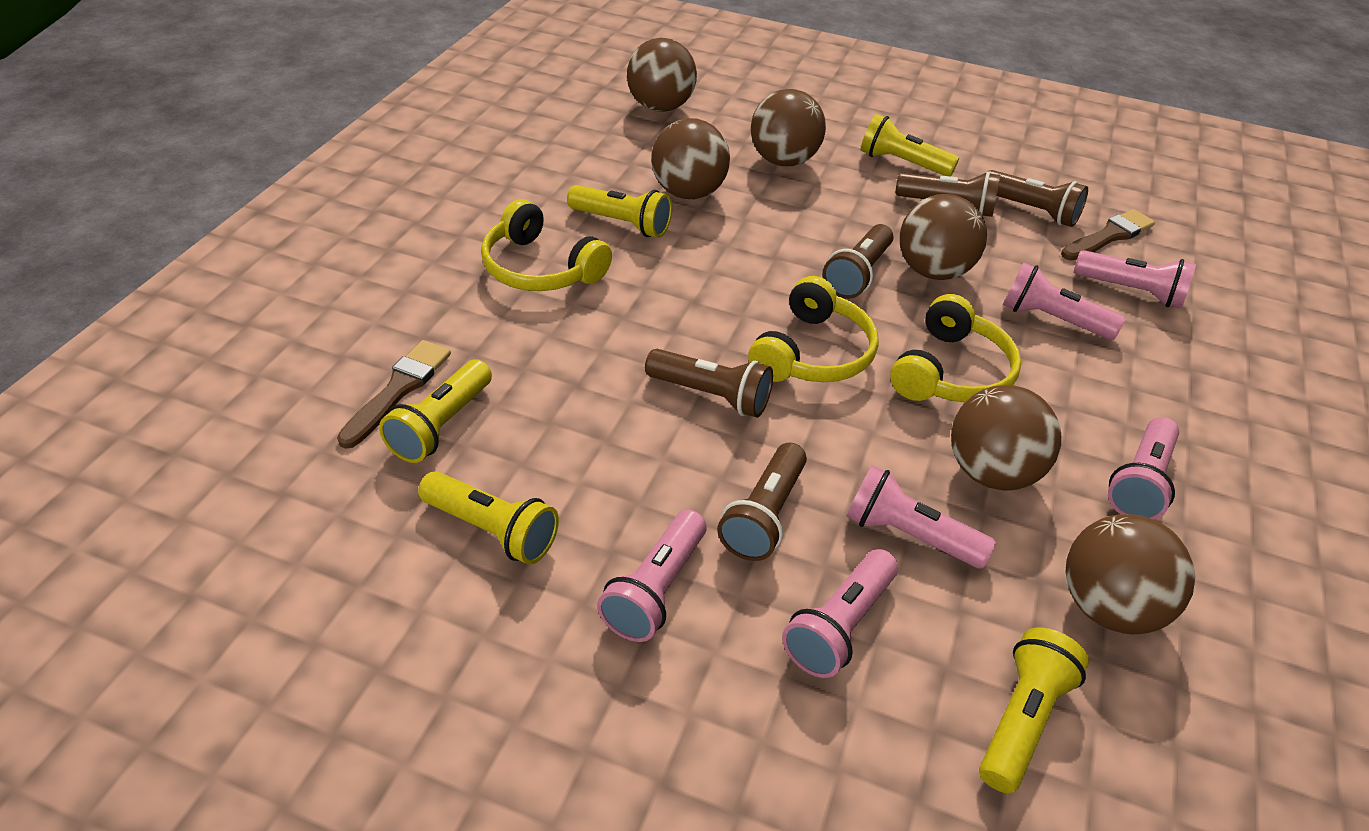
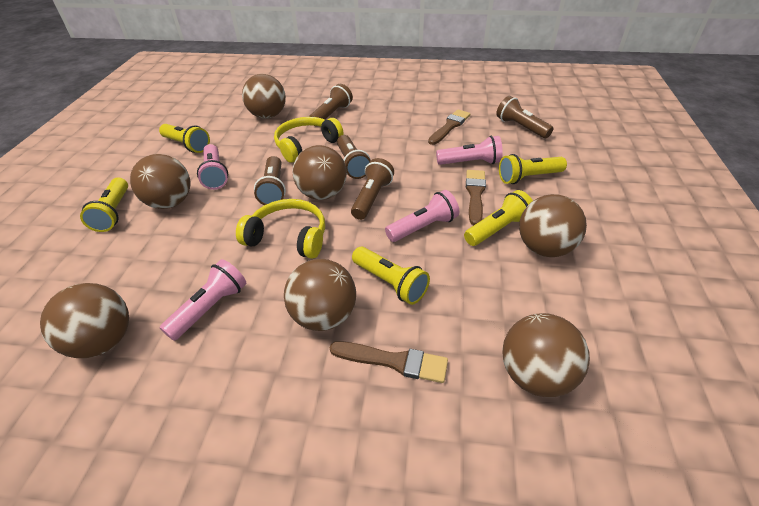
brown ball: [627,38,697,112] [651,118,730,199] [751,89,826,166] [900,194,987,280] [951,385,1061,491] [1066,514,1195,634] = 6 -> [40,283,129,358] [130,154,190,209] [242,74,286,119] [284,259,356,331] [293,145,347,200] [502,313,590,397] [519,194,587,257] = 7
brown brush: [337,340,451,449] [1061,209,1155,261] = 2 -> [330,341,448,383] [428,109,471,145] [466,170,486,225] = 3
pink flashlight: [597,510,706,642] [782,549,898,678] [846,465,996,569] [1003,262,1125,340] [1074,250,1196,308] [1108,417,1179,520] = 6 -> [160,259,246,341] [197,144,228,190] [385,190,459,242] [436,136,503,165] = 4
yellow headphones: [481,199,612,291] [748,276,879,382] [890,294,1022,402] = 3 -> [236,199,325,259] [274,117,344,163] = 2

